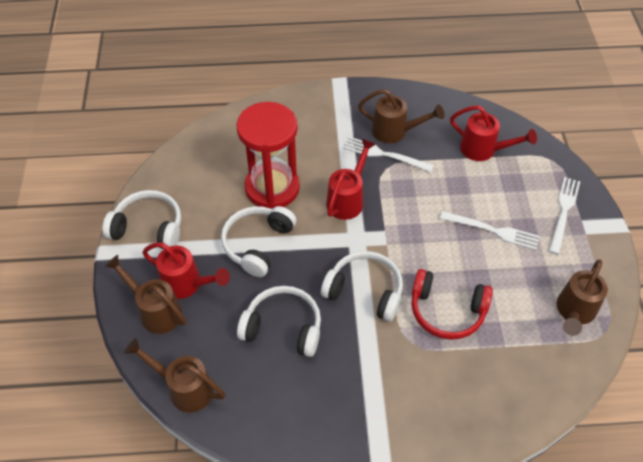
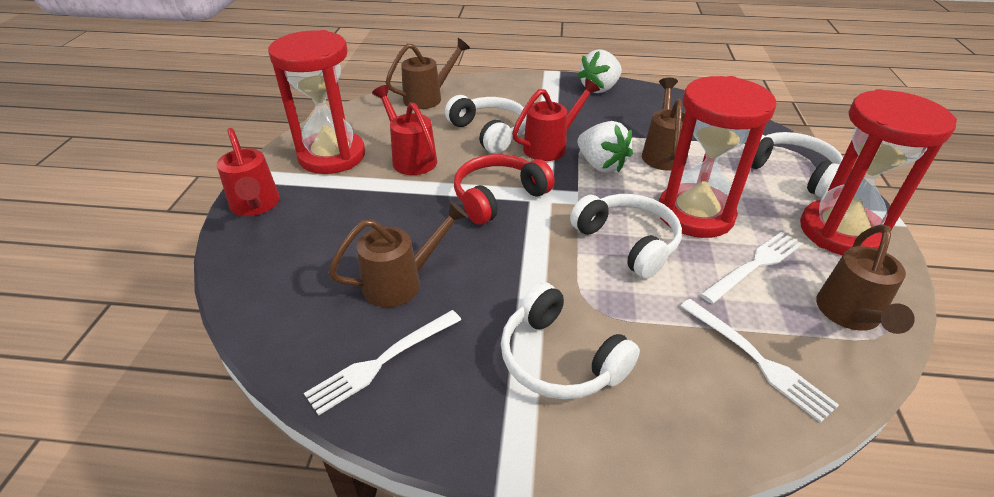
red hourglass: [237,102,300,209] = 1 -> [268,30,365,174] [659,76,777,238] [800,89,957,255] = 3
white strawberry: none = 0 -> [577,49,622,93] [578,121,633,173] = 2

